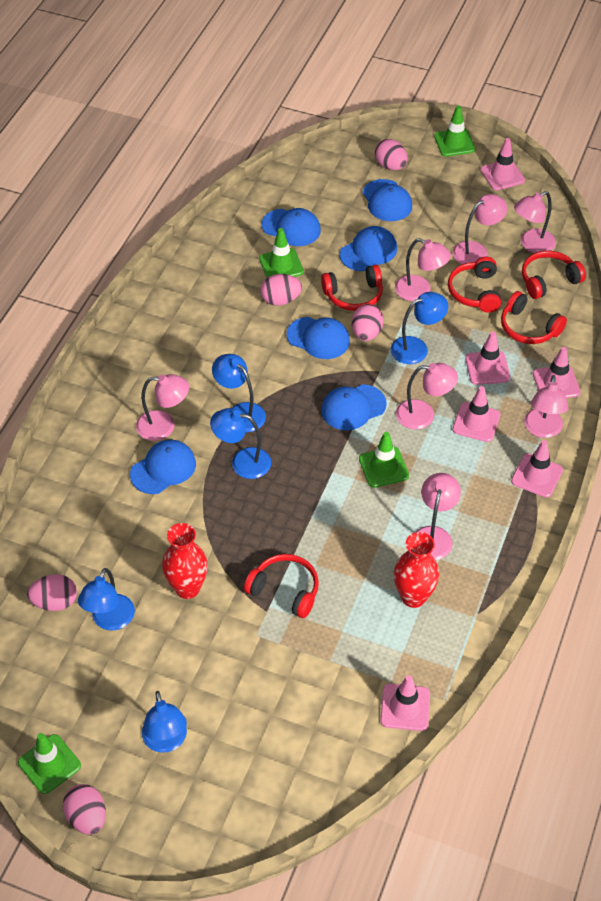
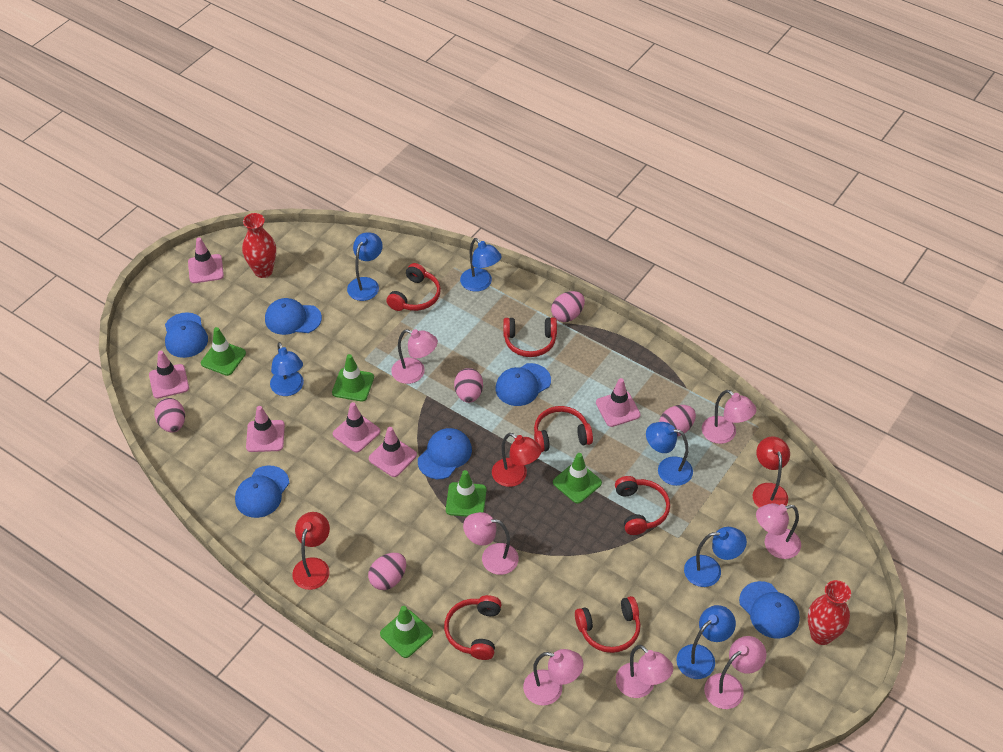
blue lamp: [78,568,135,631] [142,691,187,753] [210,408,271,479] [212,354,266,432] [391,292,448,364] = 5 -> [270,342,304,396] [347,232,383,301] [460,238,502,292] [646,422,693,486] [677,605,736,679] [684,527,747,587] = 6
green traffic cone: [18,733,81,794] [259,228,304,278] [359,432,409,488] [434,105,475,157] = 4 -> [201,327,246,376] [332,354,374,402] [380,606,433,658] [446,470,487,517] [553,453,602,504] = 5
red headphones: [244,554,319,618] [321,265,383,311] [448,256,501,313] [501,291,567,344] [522,251,586,299] = 5 -> [386,263,441,311] [444,595,501,660] [503,317,557,357] [534,406,593,452] [575,596,640,653] [615,476,670,535] = 6
red lamp: none = 0 -> [292,512,330,590] [492,433,542,487] [753,437,790,508] = 3

